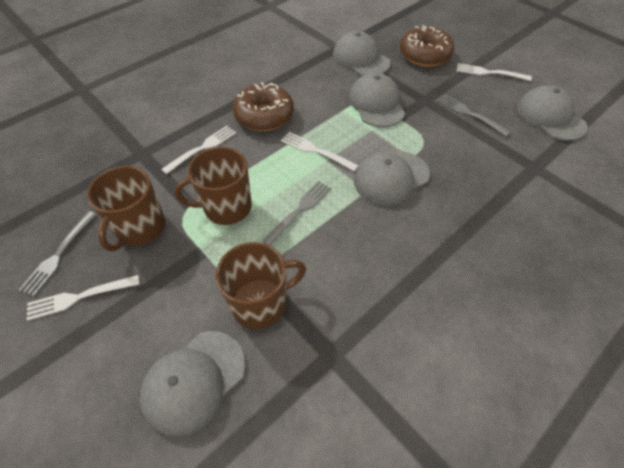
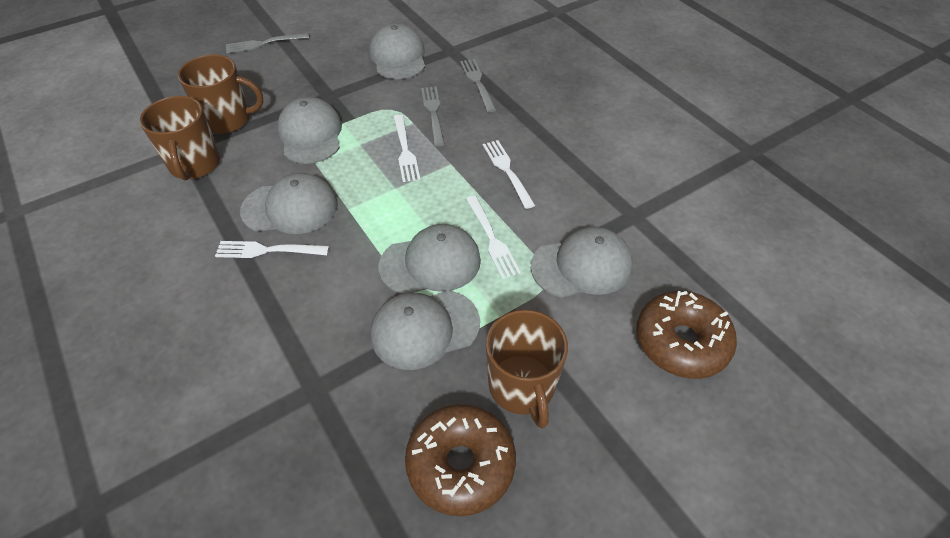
grey cap: [140,331,245,437] [333,31,391,76] [349,73,405,127] [354,151,430,206] [517,85,588,141] = 5 -> [240,173,338,234] [277,97,342,164] [369,23,425,79] [370,290,480,370] [378,224,481,294] [531,227,633,298] = 6

